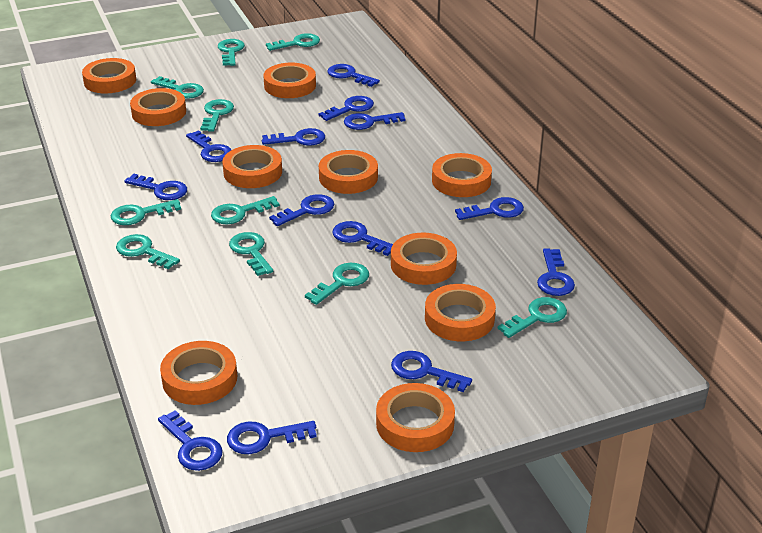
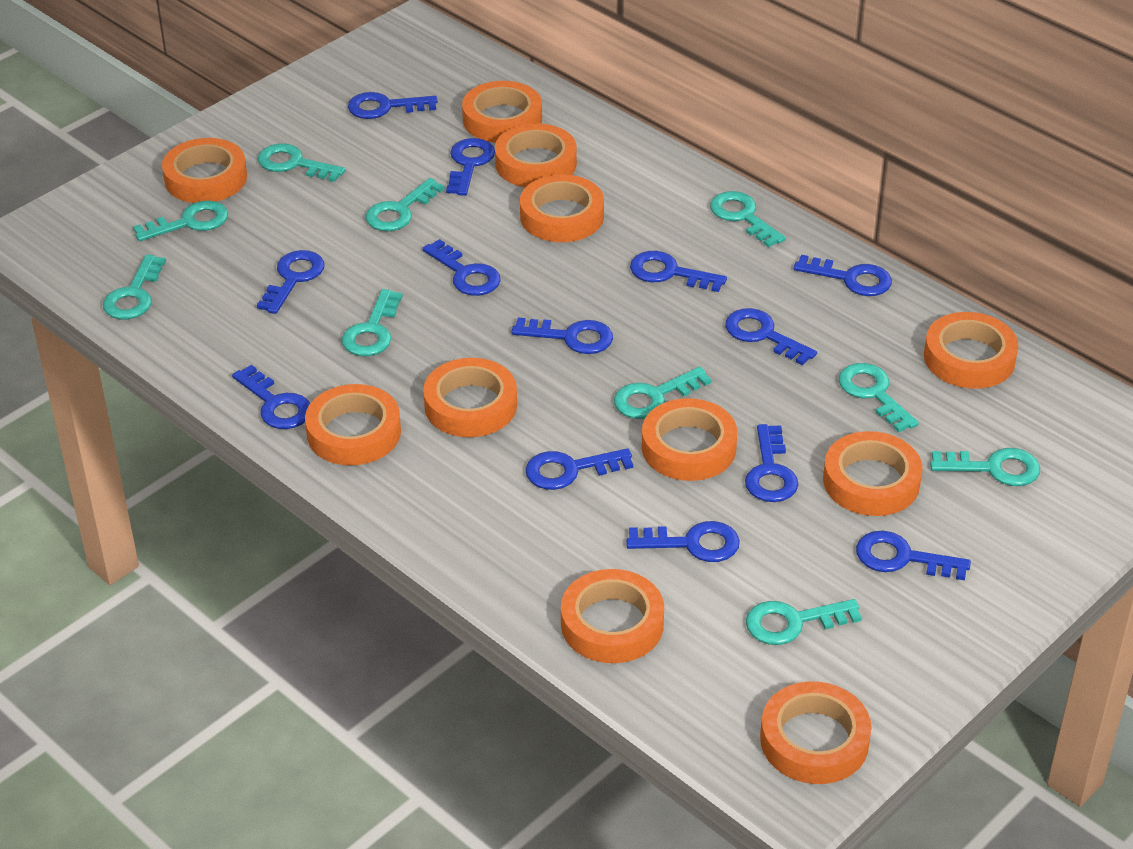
orange tape: [82,58,136,93] [130,88,186,126] [160,341,237,405] [222,145,282,188] [264,62,316,98] [319,150,378,194] [376,383,455,452] [391,233,457,285] [425,284,496,341] [432,153,492,197] = 10 -> [162,138,247,203] [305,384,401,465] [423,358,517,437] [462,81,542,143] [495,123,577,187] [520,174,604,242] [561,569,664,663] [642,398,737,481] [760,681,871,784] [823,431,923,516] [924,312,1018,389] = 11

